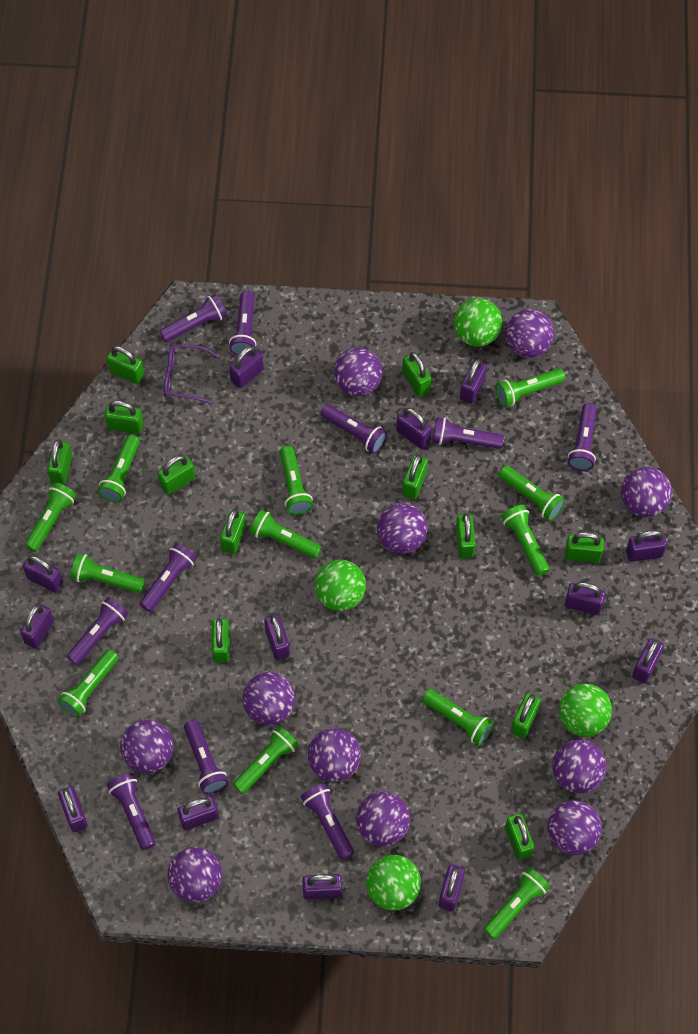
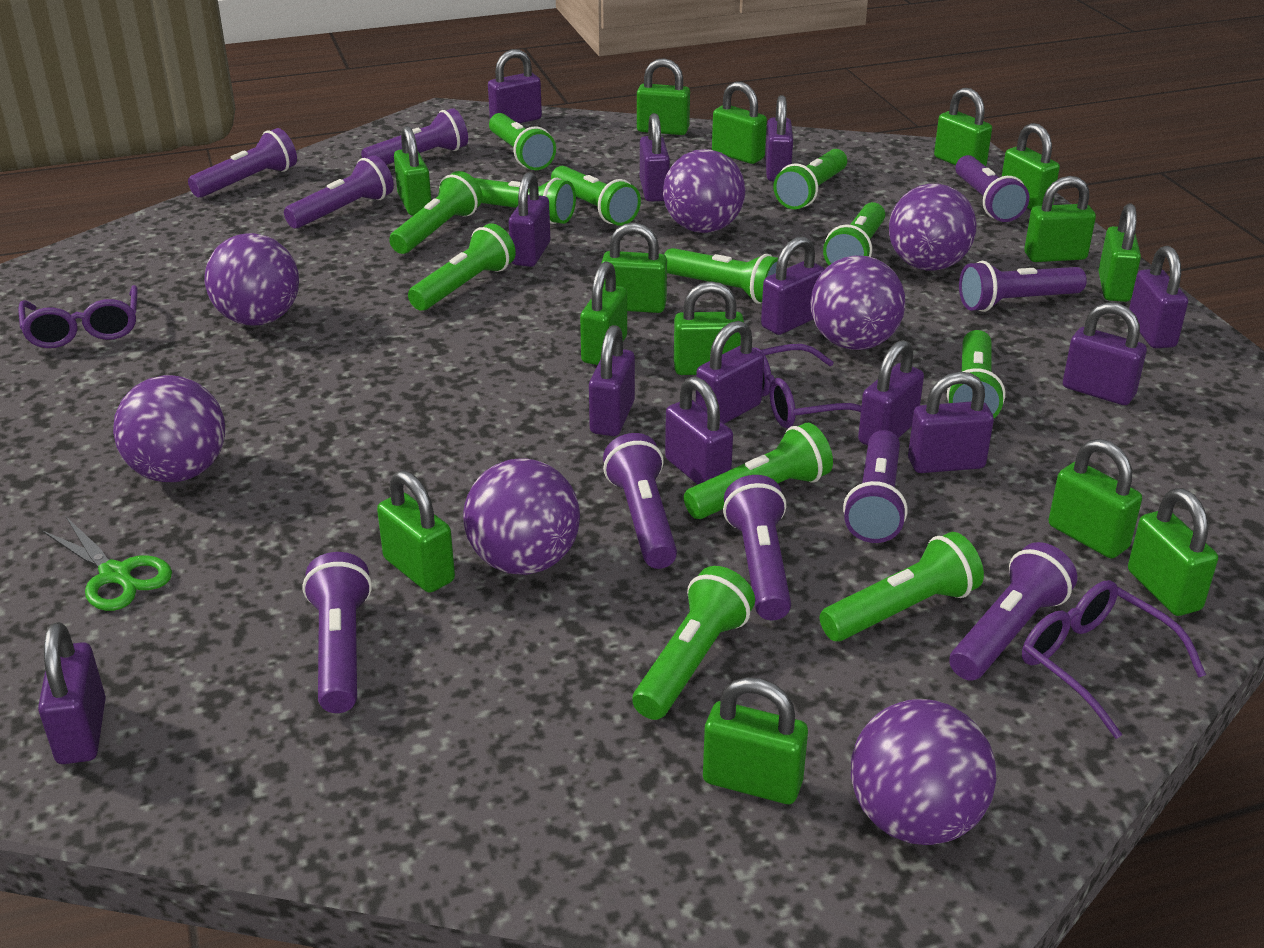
green ball: [315,560,366,611] [366,855,421,911] [454,298,502,347] [559,684,612,737] = 4 -> none = 0
green padlock: [47,439,72,485] [105,401,143,434] [106,346,144,384] [157,455,195,495] [212,618,230,663] [220,509,247,554] [402,352,431,397] [402,454,428,500] [456,513,476,558] [505,814,534,860] [511,693,541,738] [565,532,604,563] = 12 -> [377,470,455,593] [394,126,431,216] [580,261,627,365] [601,223,667,313] [637,58,690,135] [674,281,744,375] [703,677,808,804] [712,82,767,164] [934,88,992,166] [1002,123,1060,210] [1024,176,1096,262] [1049,439,1142,558] [1099,203,1141,302] [1128,488,1218,616] = 14
green scissors: none = 0 -> [42,517,172,611] = 1
purple ball: [120,720,174,773] [167,847,223,902] [242,672,295,725] [308,728,361,782] [334,347,383,396] [356,792,410,846] [377,503,428,554] [505,309,554,358] [547,800,602,855] [552,739,606,793] [621,467,672,517] = 11 -> [113,375,225,482] [205,233,299,326] [463,458,580,575] [663,149,745,233] [810,256,905,350] [851,699,996,845] [889,184,976,271] = 7
purple glasses: [164,344,219,404] = 1 -> [18,285,138,348] [754,344,861,428] [1022,580,1206,739] = 3

